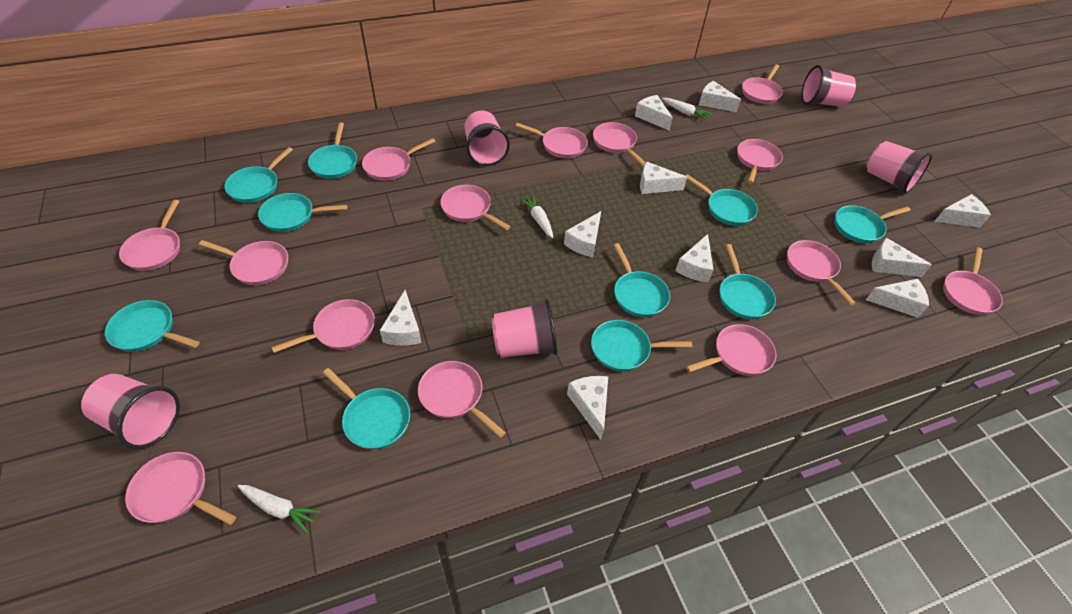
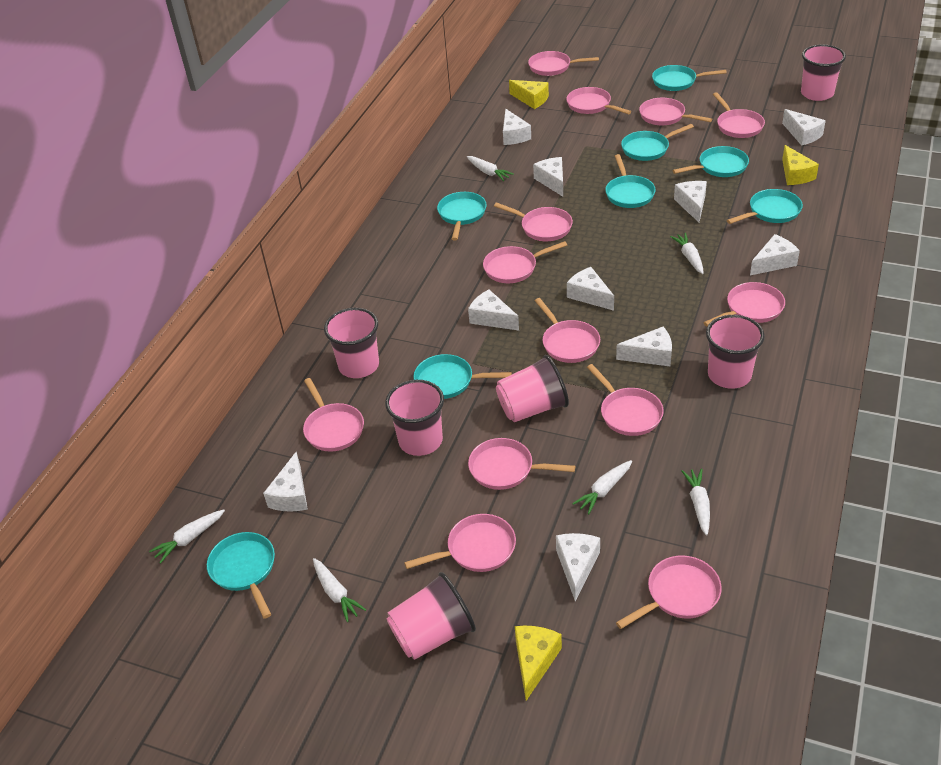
pink cup: [81,374,180,449] [464,110,510,166] [491,299,558,358] [801,65,856,107] [867,141,932,194] = 5 -> [324,308,379,378] [385,380,444,456] [387,572,476,660] [496,355,569,422] [706,315,765,389] [801,44,846,101] = 6
pink pan: [119,200,180,271] [125,452,236,525] [199,240,288,285] [271,299,375,353] [362,138,436,181] [418,361,506,438] [440,185,511,230] [516,123,588,158] [593,122,646,166] [686,324,777,376] [737,139,783,183] [742,64,783,104] [787,240,856,305] [943,247,1003,315] = 14 -> [303,378,364,452] [404,514,516,572] [468,438,575,490] [483,241,567,283] [494,202,573,241] [528,51,599,76] [535,298,600,363] [566,87,631,114] [587,364,664,436] [616,556,722,629] [639,98,712,125] [703,282,785,327] [713,92,765,138] = 13
turquoise pan: [105,300,200,352] [224,147,293,203] [258,193,348,232] [308,122,357,179] [323,368,410,449] [591,320,692,371] [613,243,670,317] [686,174,758,226] [719,244,776,319] [835,205,910,243] = 10 -> [207,532,275,619] [413,354,512,399] [437,192,487,241] [605,154,655,208] [621,124,694,161] [652,65,727,91] [672,146,749,177] [727,189,803,224] = 8
white carrot: [238,485,321,533] [519,195,553,238] [662,98,712,120] = 3 -> [149,510,225,564] [313,558,366,622] [467,156,514,181] [572,460,632,514] [670,233,704,274] [681,469,710,535] = 6
yellow cheese: none = 0 -> [509,80,549,109] [515,626,562,701] [782,145,819,185] = 3

